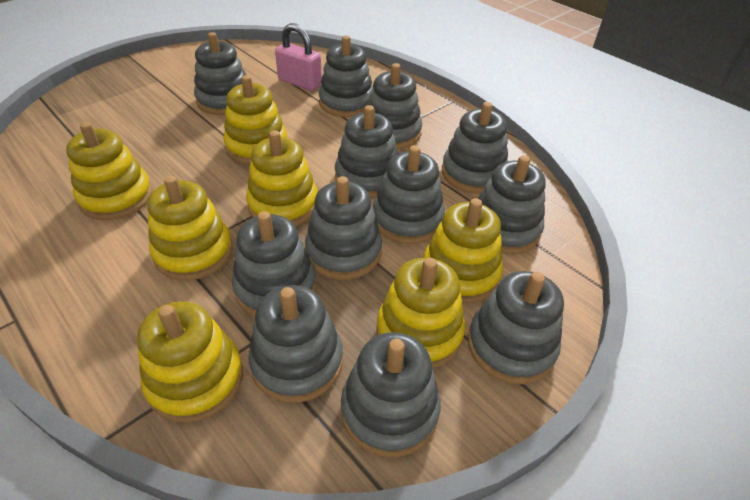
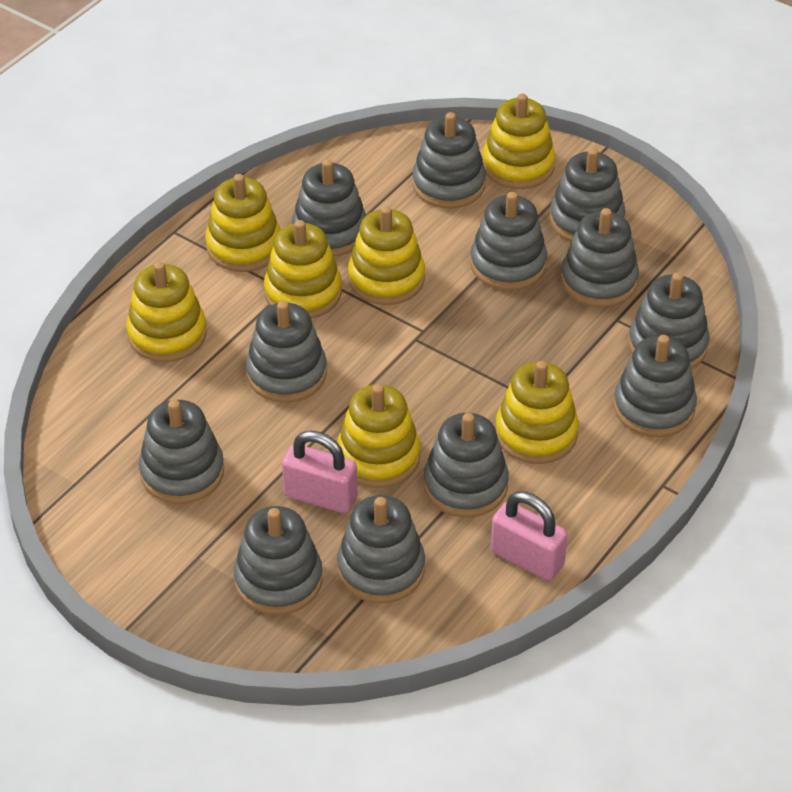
pink padlock: [275,23,322,91] = 1 -> [282,431,357,514] [491,492,568,581] = 2

